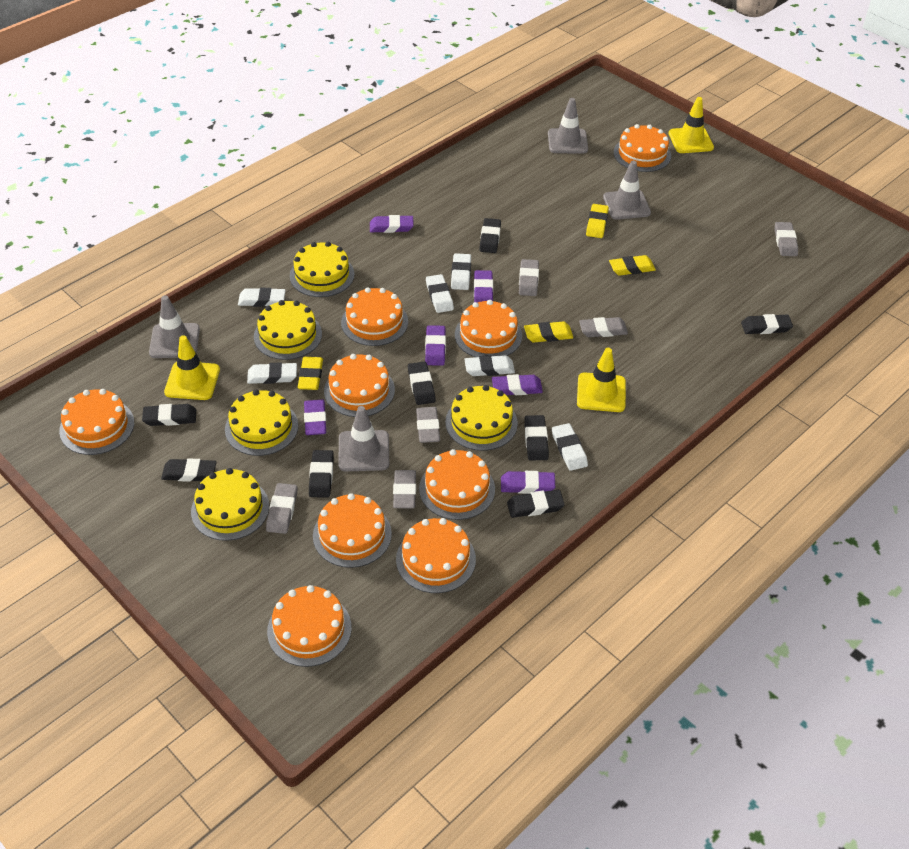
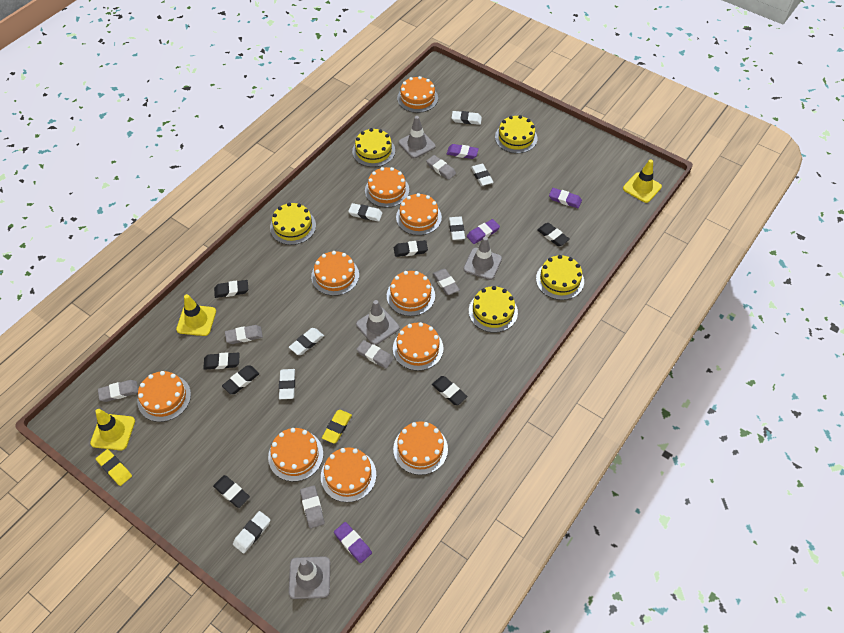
black eraser: [142,404,196,426] [161,458,216,482] [309,450,334,498] [408,361,436,405] [479,218,501,253] [507,490,565,518] [524,415,549,460] [741,314,793,334] = 8 -> [203,352,240,370] [213,475,250,508] [214,280,248,298] [222,365,260,394] [394,240,428,257] [432,376,468,405] [537,223,570,246] = 7
orange cake: [59,389,134,455] [267,585,352,667] [313,493,392,568] [324,354,395,417] [341,287,408,346] [396,518,476,593] [419,449,495,520] [455,300,522,357] [614,124,671,172] = 9 -> [137,371,191,422] [268,428,323,482] [311,251,359,296] [321,447,376,502] [365,167,409,208] [387,271,435,316] [393,322,444,371] [393,422,448,475] [396,193,442,235] [397,76,438,113] = 10
purple eraser: [304,399,326,435] [370,215,414,233] [425,325,446,366] [474,270,493,302] [492,374,543,395] [501,471,555,494] = 6 -> [334,522,372,563] [447,144,479,159] [467,219,500,244] [549,188,582,208] = 4
white eraser: [238,288,286,307] [247,362,297,384] [426,274,454,313] [451,253,471,290] [464,355,515,376] [552,423,588,471] = 6 -> [233,511,270,554] [279,369,295,399] [289,328,324,355] [348,203,382,222] [449,216,465,240] [452,111,482,125] [471,164,493,186] = 7
yellow eraser: [298,357,323,390] [524,321,573,343] [586,204,609,238] [609,255,656,276] = 4 -> [96,449,132,486] [322,410,352,444] = 2

